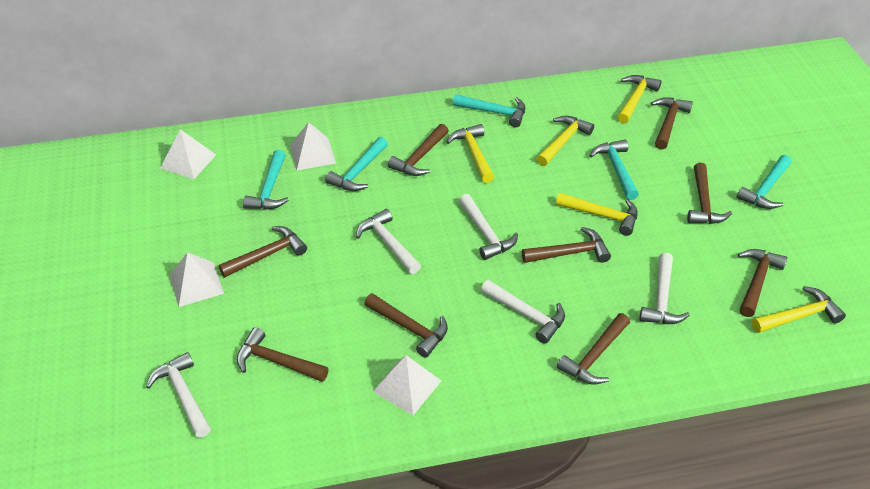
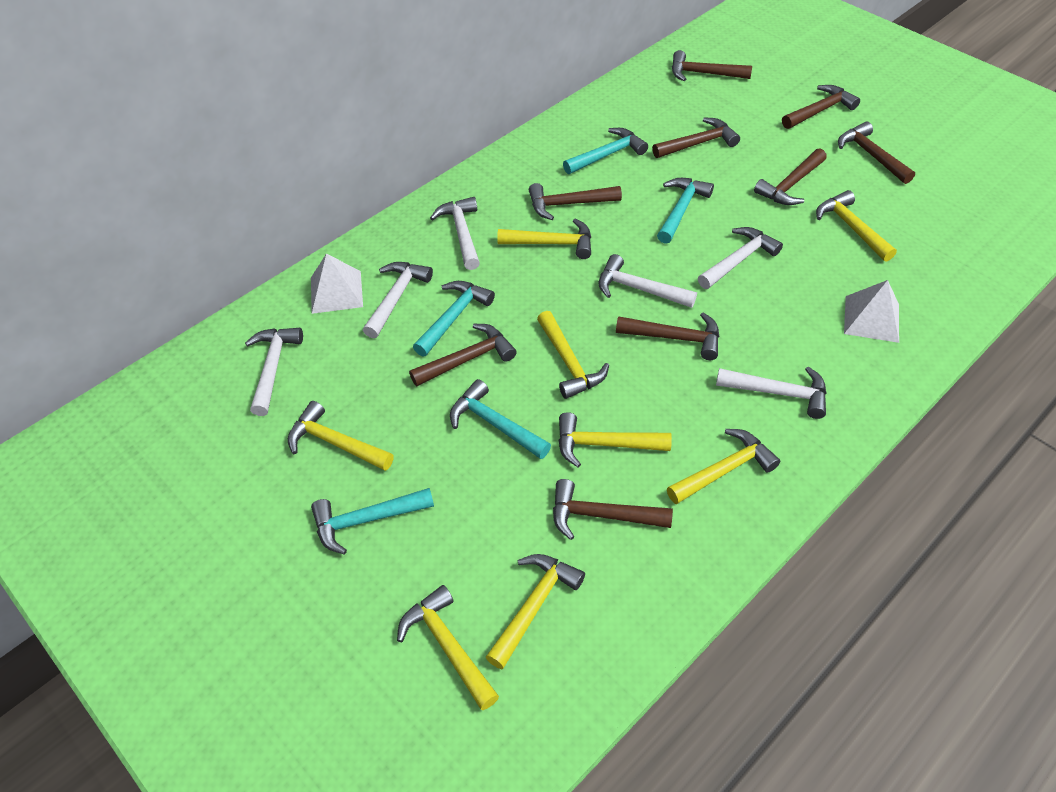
white hammer: [146,352,211,438] [356,209,421,274] [459,194,518,260] [481,280,565,344] [639,253,690,324] = 5 -> [245,328,303,416] [363,262,433,338] [430,197,480,270] [599,254,697,308] [698,227,783,289] [716,366,827,419] = 6
white pyramid: [160,129,216,179] [169,252,224,307] [290,122,336,171] [372,355,441,415] = 4 -> [311,253,363,314] [844,280,899,343] = 2
yellow hammer: [447,124,494,183] [536,116,594,166] [556,193,638,236] [617,75,662,124] [752,286,846,333] = 5 -> [288,401,394,471] [397,585,499,710] [486,554,585,669] [497,219,591,259] [537,311,609,399] [558,412,672,467] [667,429,780,504] [816,190,897,262] = 8

